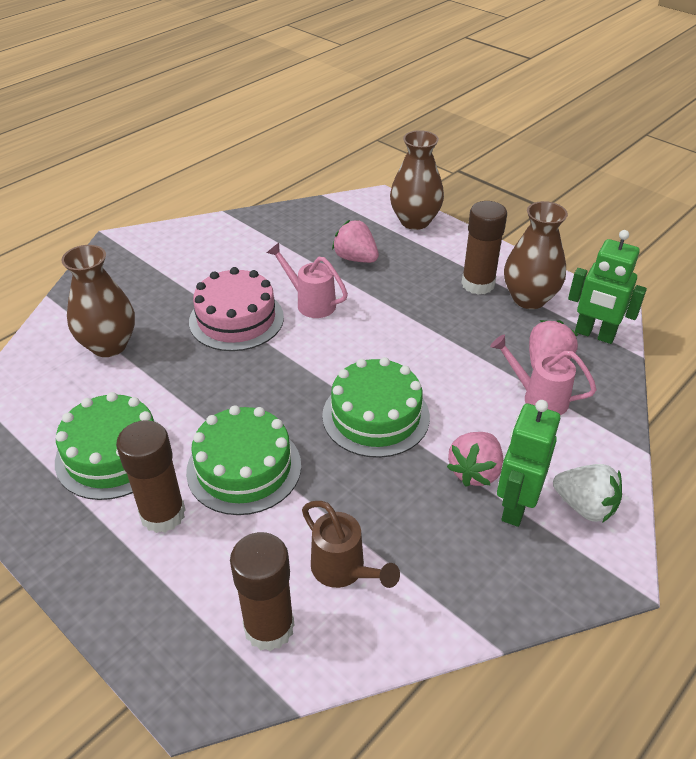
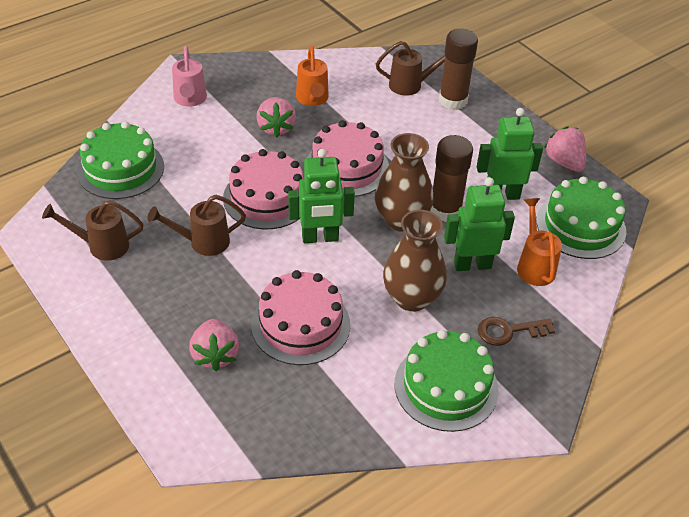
brown glue stick: [116,420,186,533] [230,532,294,651] [461,201,507,295] = 3 -> [430,135,473,222] [439,29,478,110] = 2
brown key: none = 0 -> [478,317,555,346] = 1
brown vase: [61,245,135,357] [390,130,444,230] [504,201,568,309] = 3 -> [375,133,434,232] [383,210,447,312] = 2
brown watering can: [302,501,400,588] = 1 -> [42,200,143,261] [147,195,246,256] [376,41,445,96] = 3
green robot: [497,400,560,527] [568,230,647,344] = 2 -> [288,149,355,243] [444,177,515,271] [477,108,543,200] = 3
orange watering can: none = 0 -> [296,45,329,106] [517,198,562,286] = 2
pink cake: [189,267,284,351] = 1 -> [223,149,304,230] [251,270,351,365] [307,120,389,197] = 3
pink watering can: [267,243,348,318] [490,335,597,415] = 2 -> [172,46,207,107] = 1
white strawberry: [553,464,622,523] = 1 -> none = 0

